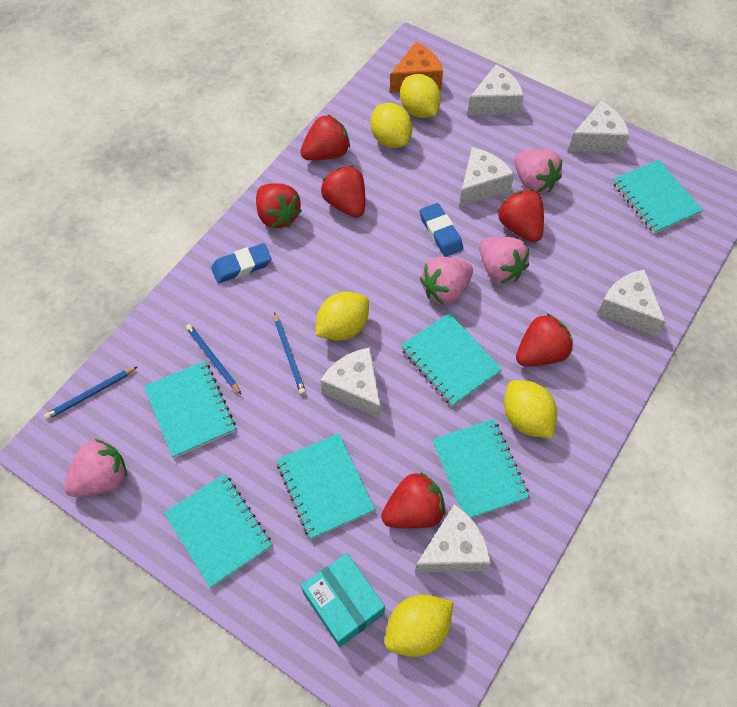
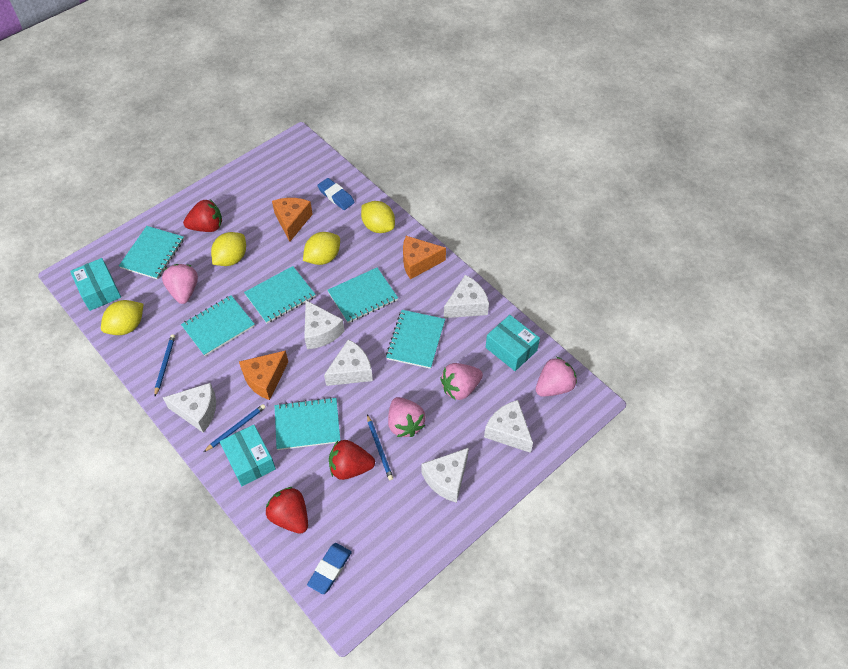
orange cheese: [390,42,443,93] = 1 -> [239,350,288,400] [272,198,313,242] [403,236,446,279] = 3
red strawberry: [256,183,302,228] [300,114,350,160] [321,166,365,218] [381,472,446,529] [497,189,544,242] [516,313,573,366] = 6 -> [183,200,222,232] [266,487,308,534] [329,440,375,480] = 3
turquoise box: [301,553,385,647] = 1 -> [70,258,121,311] [220,425,276,486] [486,315,540,371] = 3
yellow lemon: [315,292,369,341] [371,103,412,148] [385,595,453,657] [400,74,441,118] [504,380,557,438] = 5 -> [101,300,143,335] [211,232,246,266] [303,232,340,265] [361,201,395,233] = 4

